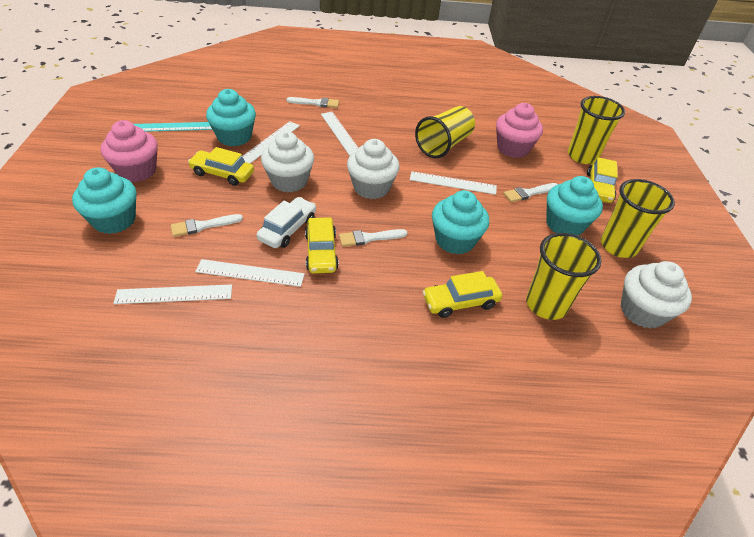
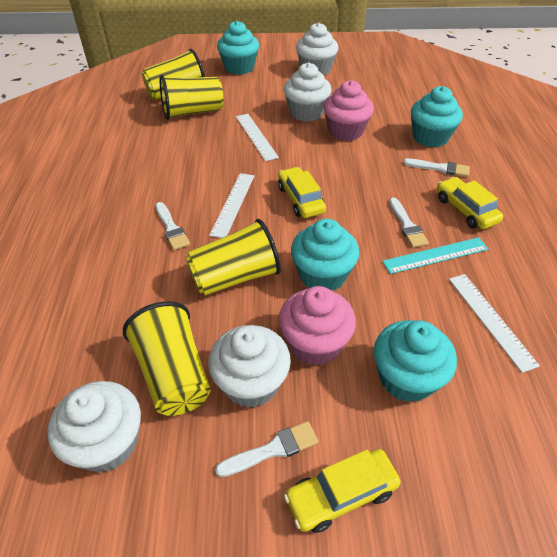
white car: [257,197,316,248] = 1 -> none = 0
white cupcake: [261,132,314,192] [347,139,399,199] [621,261,692,329] = 3 -> [48,381,141,473] [208,325,291,408] [284,63,331,121] [296,22,338,75] = 4
white ruler: [113,284,232,304] [195,259,305,287] [242,121,300,164] [321,112,358,156] [410,171,497,195] = 5 -> [209,173,254,238] [236,114,279,161] [449,274,540,373] = 3
yellow car: [188,147,254,186] [305,217,339,274] [422,271,502,318] [587,157,618,203] = 4 -> [278,167,326,218] [284,449,401,533] [437,177,503,229] = 3

